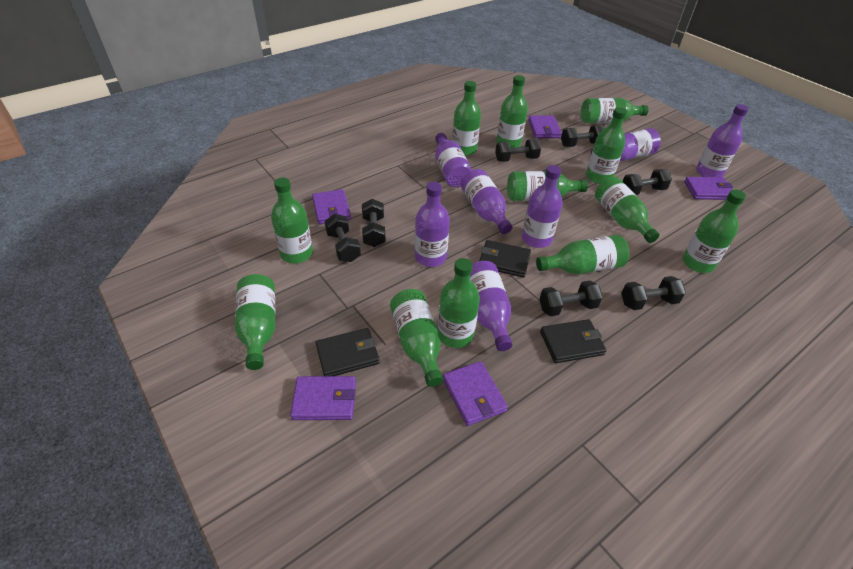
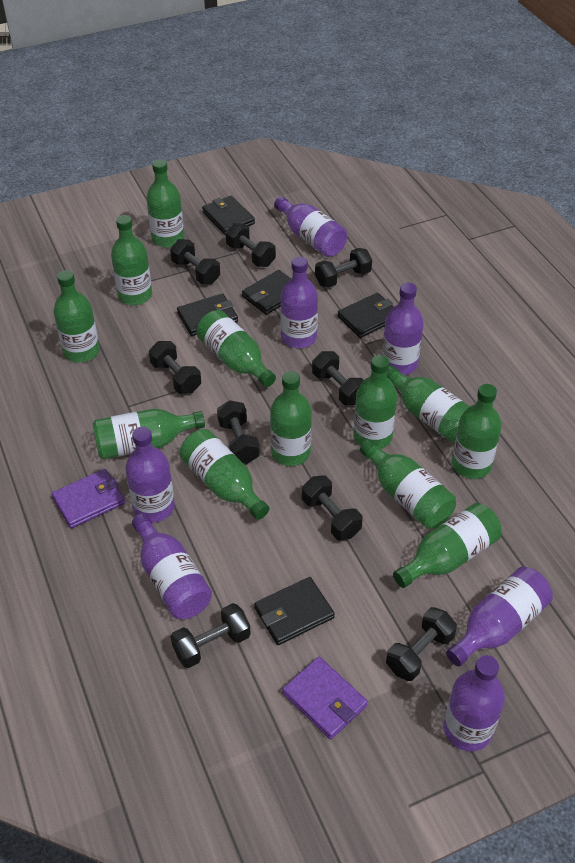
black dumbbell: [324,214,361,262] [362,199,386,247] [495,139,541,162] [540,280,603,316] [561,125,604,147] [621,276,686,310] [622,169,672,195] = 7 -> [149,341,201,394] [170,239,220,284] [171,603,251,668] [217,400,260,464] [226,223,276,267] [302,475,362,540] [312,351,364,405] [315,248,372,288] [386,607,457,681] = 9
black wallet: [316,328,380,376] [479,240,531,277] [540,319,607,363] = 3 -> [177,294,238,336] [202,196,255,235] [242,270,291,315] [254,577,335,645] [337,293,393,338] = 5
purple wallet: [290,376,356,420] [312,189,351,224] [443,361,508,426] [528,116,562,138] [684,177,733,200] = 5 -> [52,469,125,528] [282,657,368,740] = 2

